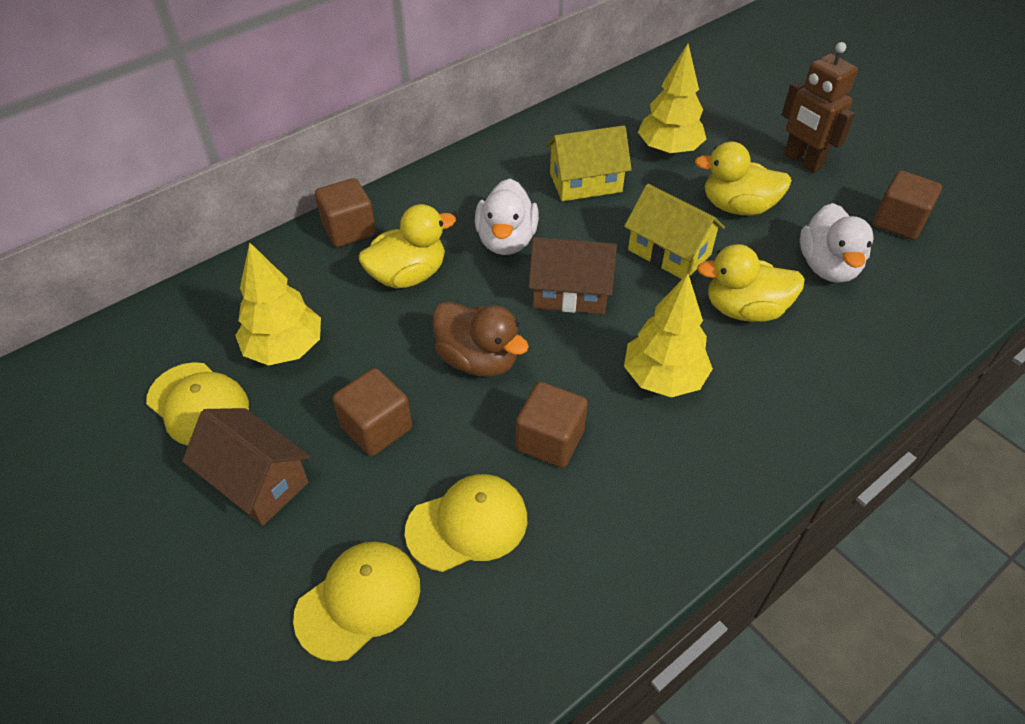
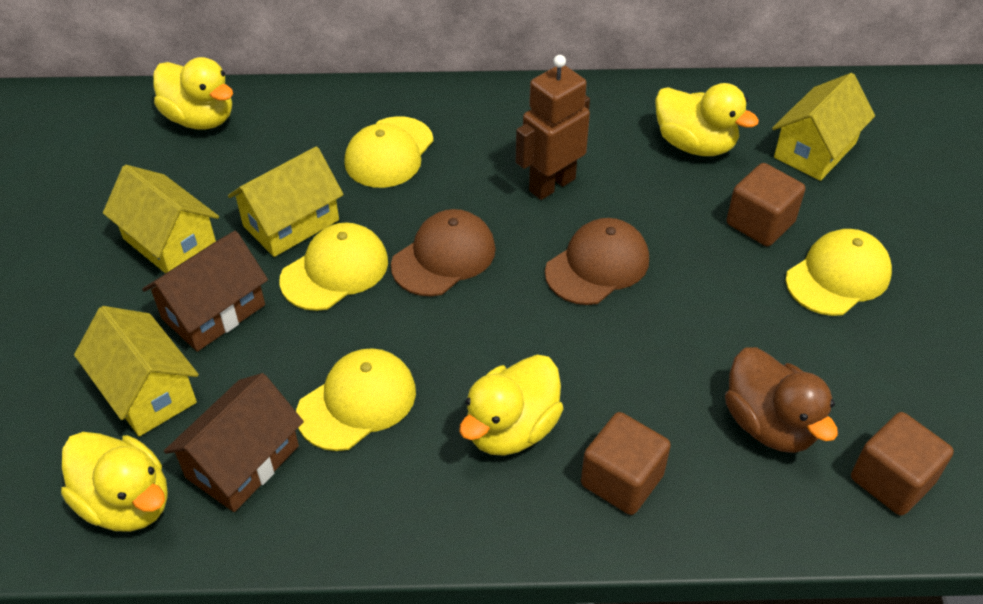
brown cap: none = 0 -> [391,209,496,296] [545,218,649,305] = 2
brown cube: [315,178,376,247] [333,368,412,456] [516,382,588,468] [873,170,942,240] = 4 -> [581,412,671,515] [727,163,805,246] [851,412,954,516] = 3
white duck: [475,179,539,255] [800,203,874,283] = 2 -> none = 0
yellow cap: [146,362,249,446] [293,542,420,662] [405,474,527,572] = 3 -> [279,222,388,311] [296,348,416,451] [344,116,434,188] [786,229,892,316] = 4
yellow duck: [359,204,456,288] [695,142,792,216] [697,244,805,322] = 3 -> [61,432,168,532] [153,57,233,129] [459,355,564,456] [655,83,759,156] = 4
yellow house: [546,125,632,201] [624,184,725,279] = 2 -> [74,306,199,436] [103,165,219,274] [228,146,344,257] [772,73,875,181] = 4
yellow tree: [235,242,321,366] [624,274,713,397] [638,44,706,155] = 3 -> none = 0

